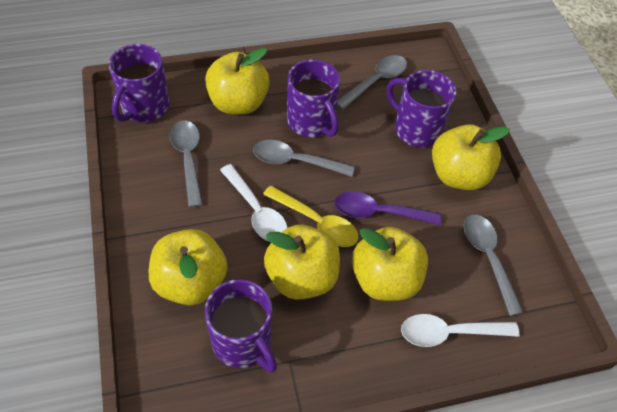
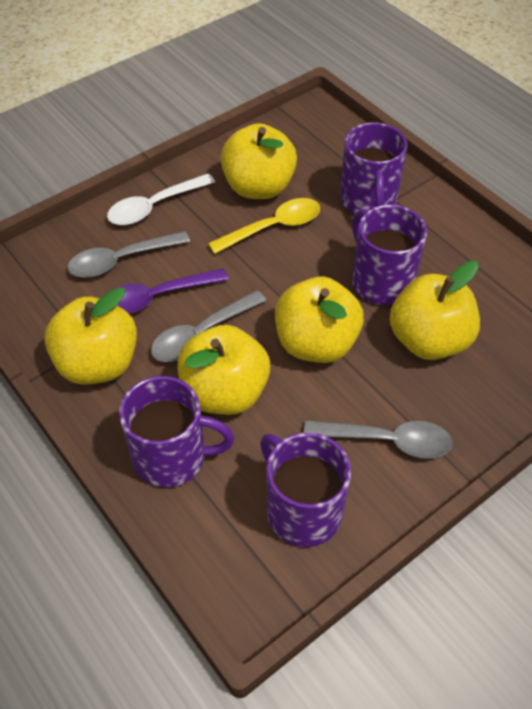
grey spoon: [170,120,203,208] [253,140,355,177] [337,55,407,110] [464,215,524,316] = 4 -> [68,231,190,278] [151,290,267,362] [304,420,453,459] = 3
white spoon: [220,164,287,241] [401,314,520,347] = 2 -> [107,173,215,225] = 1

